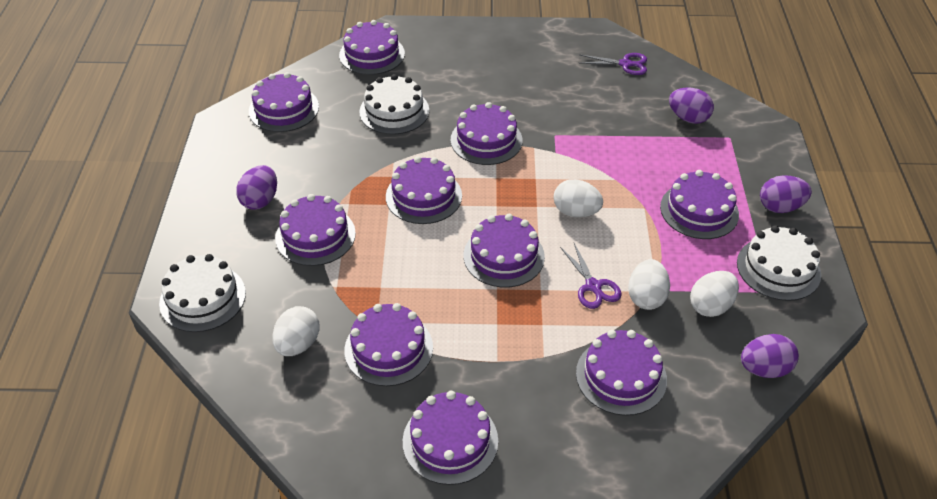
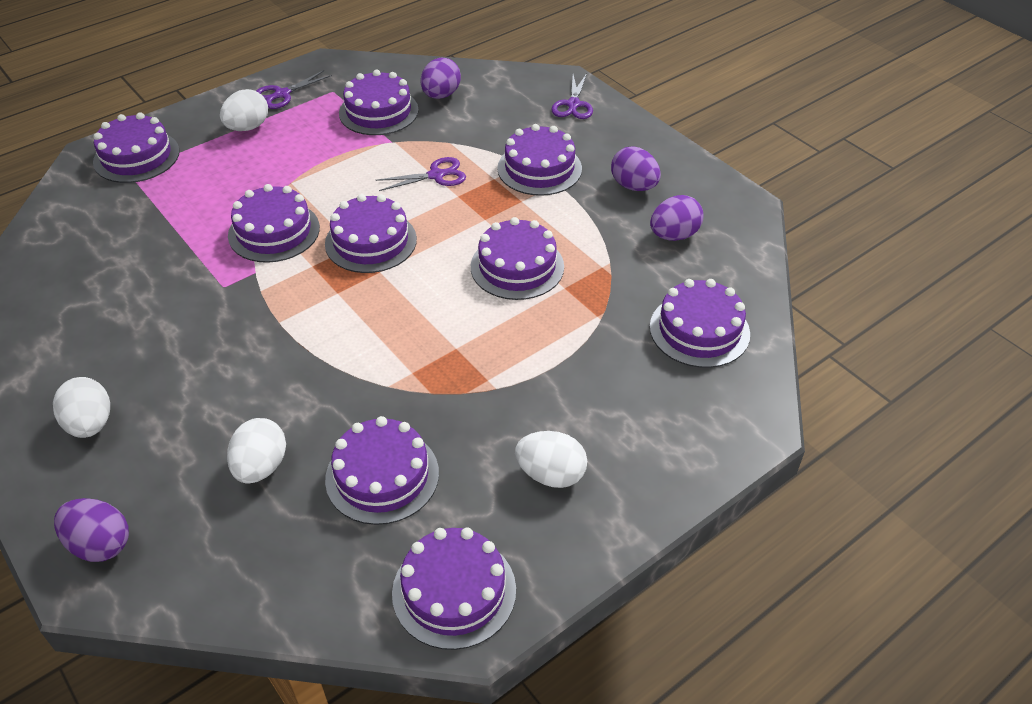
purple cake: [249,72,319,132] [275,194,356,266] [339,20,405,75] [344,303,433,386] [386,156,462,224] [403,391,498,485] [451,102,523,165] [464,214,545,287] [576,330,667,416] [660,170,739,239] = 10 -> [93,112,179,183] [228,184,320,263] [325,194,417,273] [325,416,439,525] [339,70,419,135] [392,528,516,650] [471,217,564,300] [497,124,582,196] [650,279,750,368] = 9
purple scissors: [560,243,622,309] [580,53,647,75] = 2 -> [256,70,332,109] [375,157,466,191] [551,73,593,119] = 3
white cake: [159,254,246,332] [359,74,429,135] [737,225,821,301] = 3 -> none = 0

